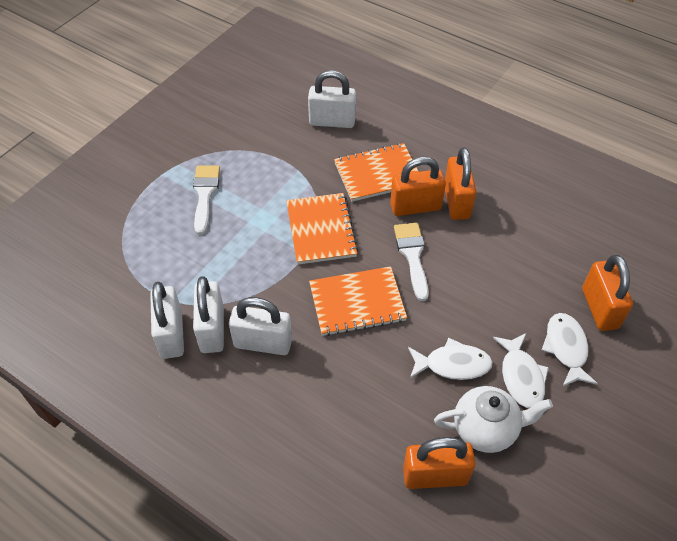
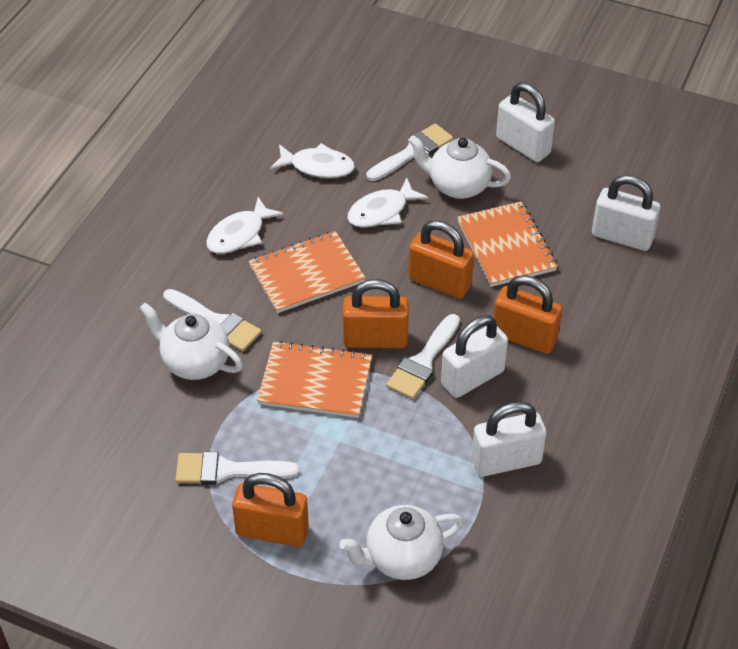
white brush: [193,165,220,235] [394,223,429,301] = 2 -> [163,289,262,352] [175,452,299,485] [367,123,453,181] [386,314,460,399] = 4
white teapot: [434,386,553,453] = 1 -> [139,303,243,380] [339,505,464,580] [408,135,511,199] = 3

